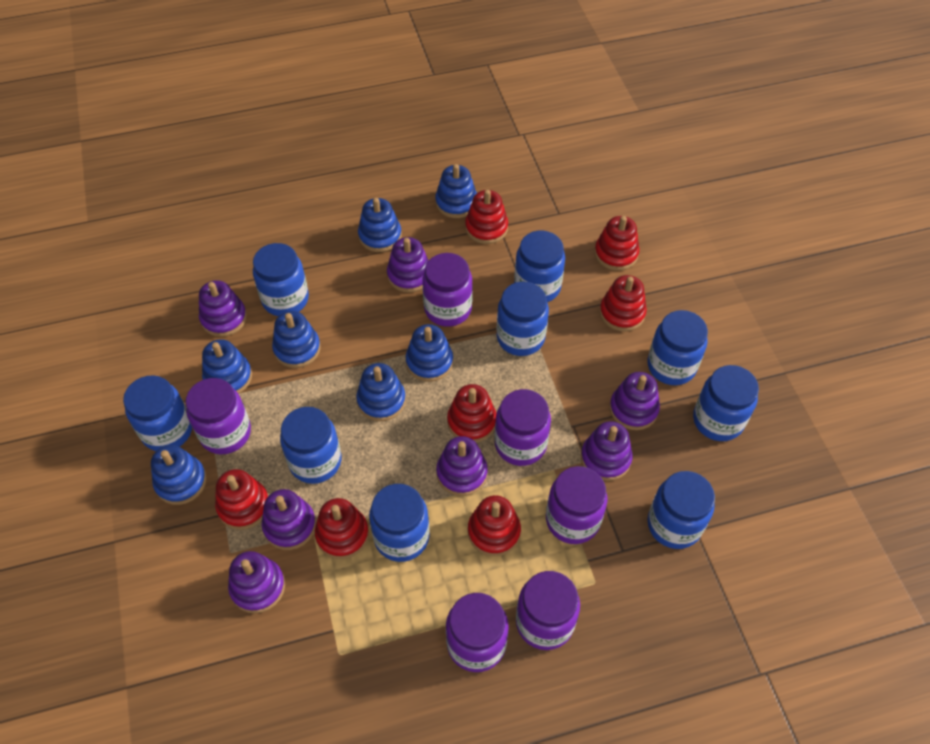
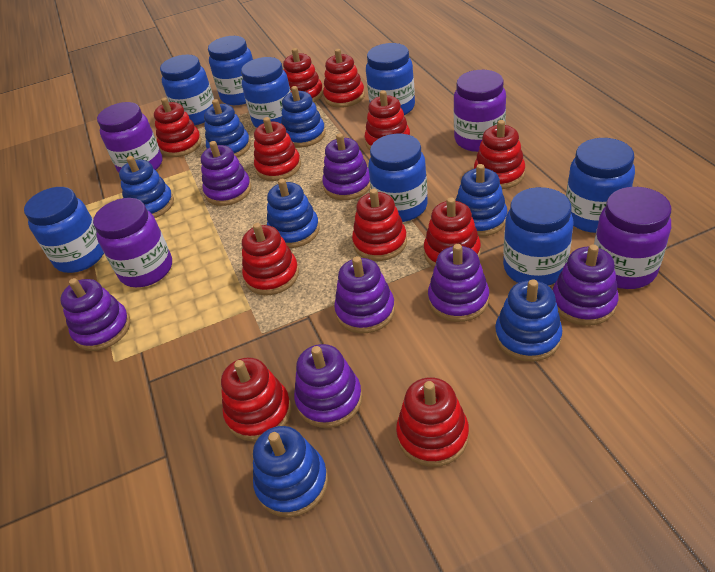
blue jar: [123,375,192,451] [253,243,309,316] [280,407,341,484] [369,484,429,562] [496,281,549,356] [514,231,565,302] [647,310,708,385] [647,471,715,549] [693,365,759,441] = 9 -> [24,187,104,273] [160,55,214,125] [208,36,253,105] [241,57,291,128] [366,43,415,115] [368,134,428,222] [503,187,573,286] [566,138,635,233] = 8
purple jar: [186,378,251,454] [422,253,473,327] [446,593,509,672] [495,389,551,466] [516,571,580,650] [546,466,608,544] = 6 -> [93,198,172,287] [97,102,162,173] [454,70,506,152] [594,187,671,289] = 4
red stacking toy: [215,469,268,530] [315,498,369,559] [447,384,496,443] [465,190,508,244] [468,495,521,556] [594,216,640,271] [600,275,647,331] = 7 -> [154,98,202,157] [221,357,291,441] [242,223,299,295] [254,117,301,181] [283,48,323,102] [323,49,365,108] [352,189,407,261] [365,90,410,150] [396,377,469,467] [424,197,481,267] [474,120,525,189] = 11

